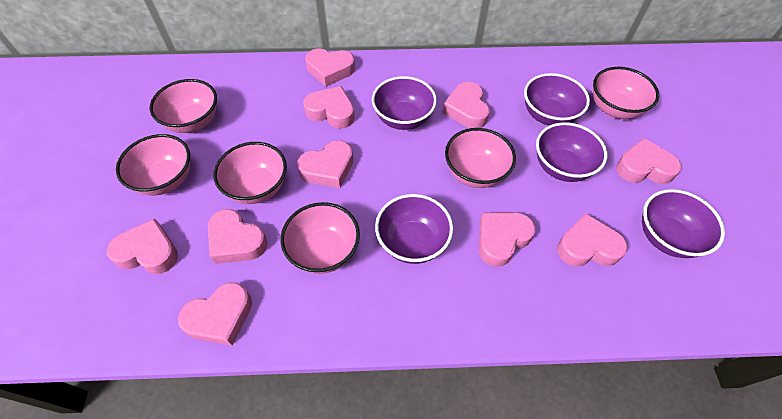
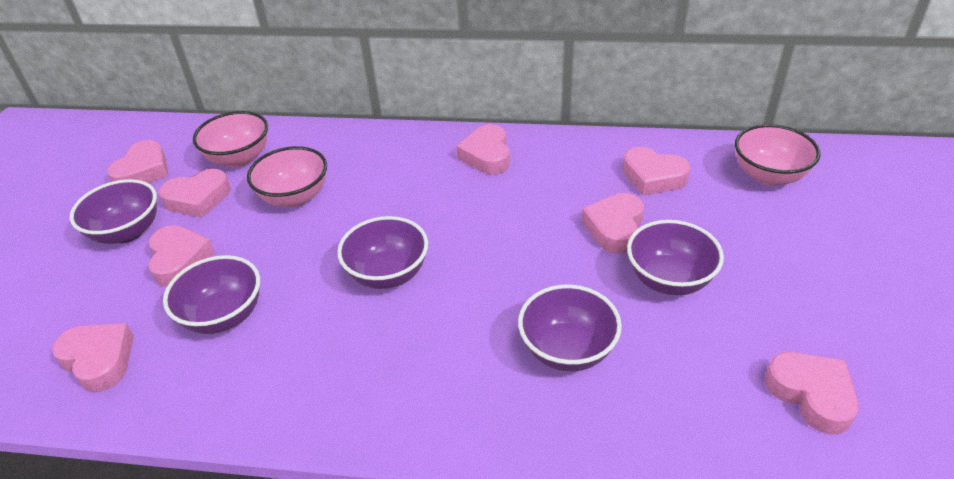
pink bowl: [116,134,190,196] [150,79,217,133] [213,142,287,204] [280,202,360,274] [445,128,516,188] [593,67,659,119] = 6 -> [193,111,268,167] [247,146,327,207] [735,124,821,186] = 3
pink heart: [107,219,178,274] [178,282,252,346] [208,209,268,264] [297,140,353,188] [303,86,355,129] [305,48,355,87] [443,82,490,128] [479,212,536,267] [557,214,628,267] [616,138,682,184] = 10 -> [52,323,134,392] [107,140,168,183] [148,225,215,287] [159,169,231,218] [456,124,510,175] [581,193,644,254] [623,147,691,196] [765,352,859,435] = 8

